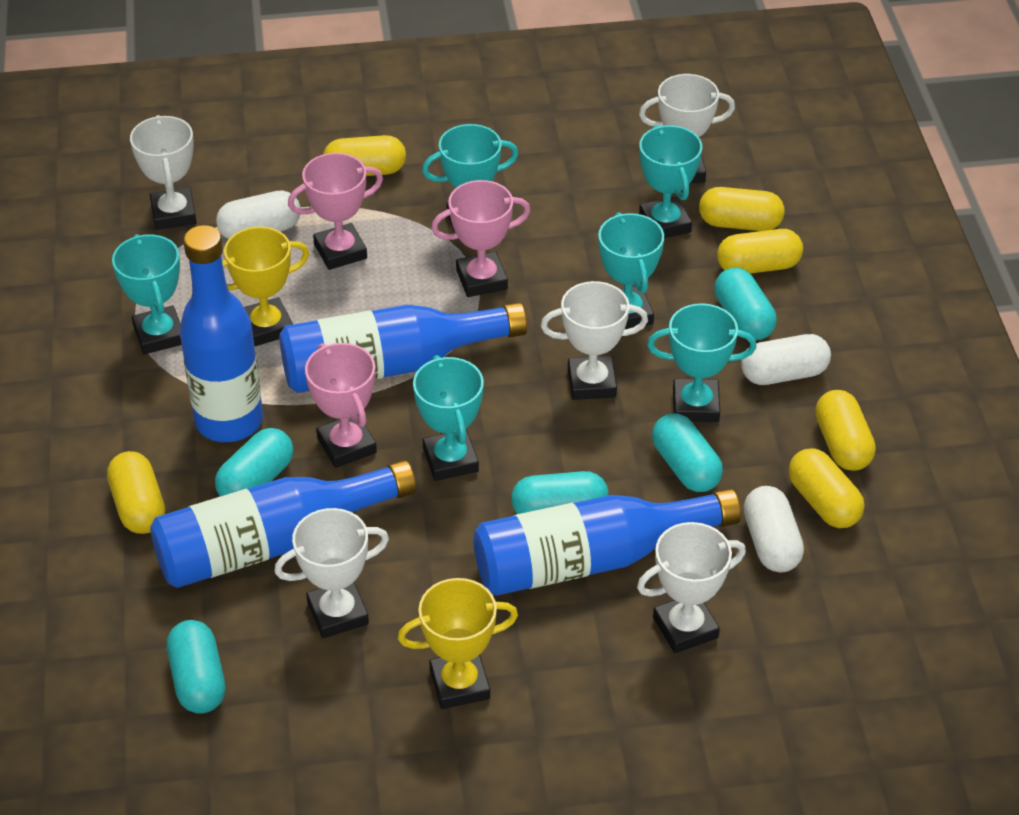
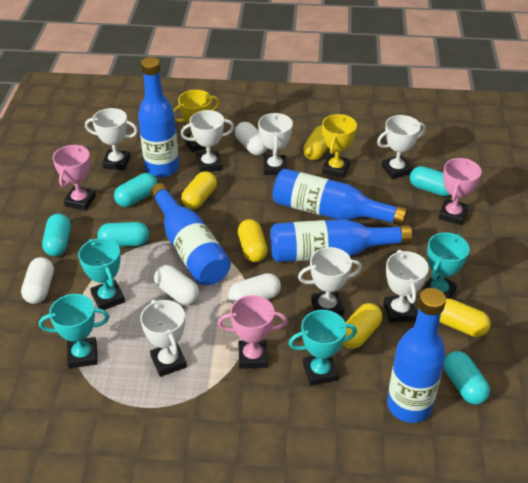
blue bottle: [150,460,417,588] [179,225,263,442] [279,302,527,393] [473,488,741,596] = 4 -> [138,57,179,177] [150,183,231,285] [271,219,412,262] [273,169,407,226] [387,288,446,423] = 5
turquoise trophy: [112,234,182,354] [413,355,484,481] [422,124,518,239] [598,212,664,330] [639,125,702,238] [647,303,756,422] = 6 -> [39,294,109,368] [78,238,125,310] [289,310,357,386] [422,232,470,299] = 4
white capsule: [216,190,300,239] [741,334,831,385] [743,486,804,572] = 3 -> [21,257,54,304] [154,265,199,305] [228,273,281,304] [235,122,267,155] = 4
white trophy: [130,115,197,230] [274,508,389,638] [541,281,648,400] [637,522,746,653] [639,74,735,183] = 5 -> [85,108,138,170] [140,300,187,377] [180,110,234,173] [258,113,293,175] [298,247,362,316] [377,115,426,179] [383,250,429,323] = 7
yellow capsule: [107,451,165,534] [323,135,406,176] [699,187,785,231] [717,229,803,274] [788,448,864,528] [815,390,876,471] = 6 -> [181,171,217,209] [238,219,268,262] [303,126,328,160] [343,303,382,349] [439,298,491,337] = 5

